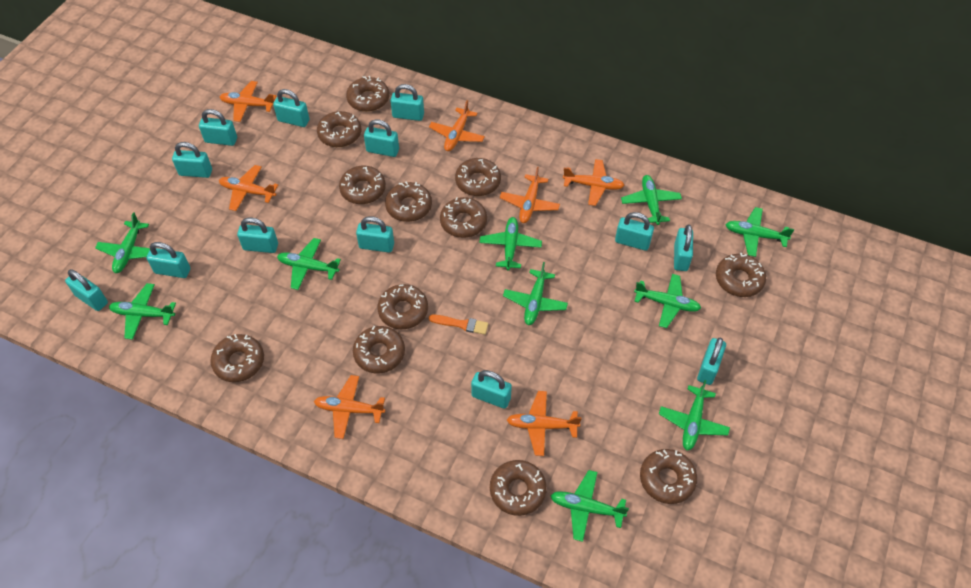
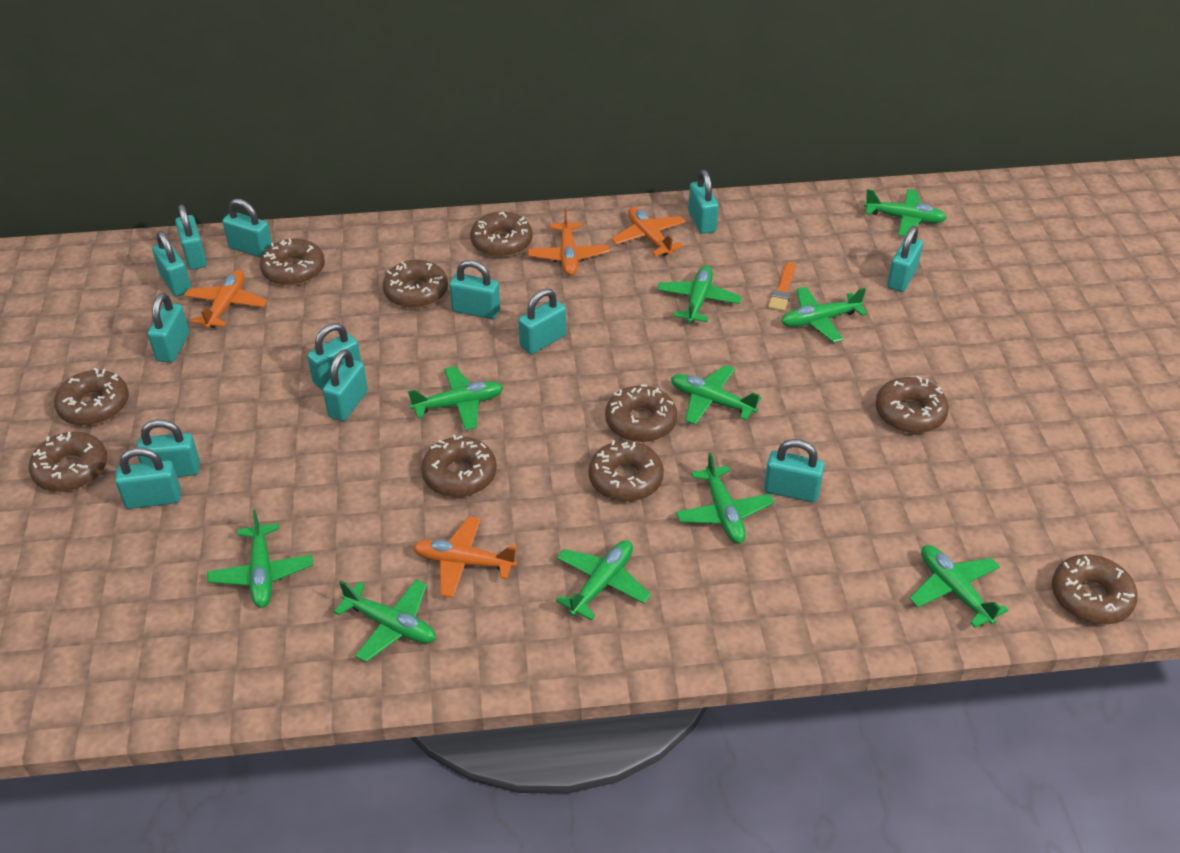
brown donut: [210,334,264,382] [317,111,361,147] [339,166,386,204] [346,76,389,112] [353,326,405,373] [377,284,428,329] [385,182,432,222] [440,197,487,238] [455,158,501,196] [490,460,547,516] [640,449,697,504] [716,253,766,297] = 12 -> [29,432,107,492] [54,368,129,426] [260,238,325,286] [383,260,448,308] [421,435,497,497] [470,212,533,257] [589,440,664,502] [605,385,677,442] [875,376,949,433] [1052,554,1137,624] = 10
orange plane: [219,165,278,211] [220,81,276,122] [314,375,385,439] [429,100,485,151] [500,167,560,223] [507,391,582,456] [563,159,625,206] = 7 -> [184,270,267,329] [413,516,517,598] [528,208,609,276] [611,207,686,256] = 4

